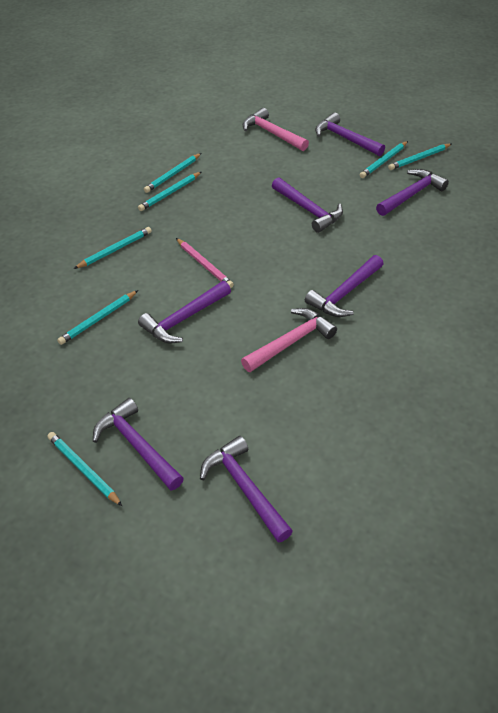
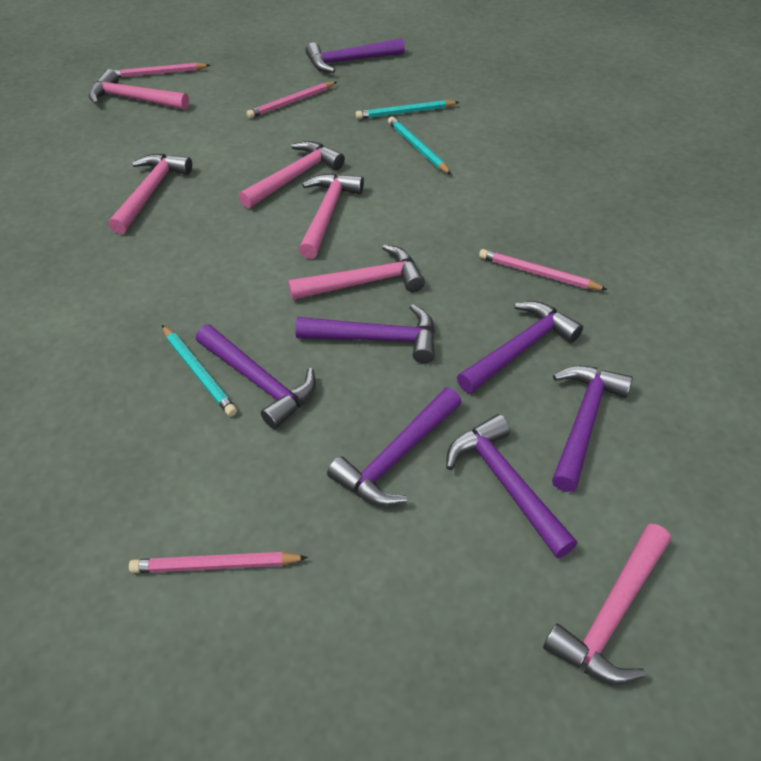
pink hammer: [241,308,337,372] [243,108,309,151] = 2 -> [89,69,189,110] [108,154,192,234] [239,141,345,208] [288,244,425,300] [299,173,364,259] [543,524,671,685] = 6
pink pencil: [176,238,234,288] = 1 -> [113,63,210,78] [129,552,308,573] [246,82,337,118] [479,249,608,290] = 4
turquoise pencil: [47,432,122,506] [57,290,138,345] [74,227,152,269] [138,172,201,211] [144,153,201,193] [360,141,408,178] [388,144,452,170] = 7 -> [162,325,237,416] [356,100,459,119] [388,116,452,175] = 3

